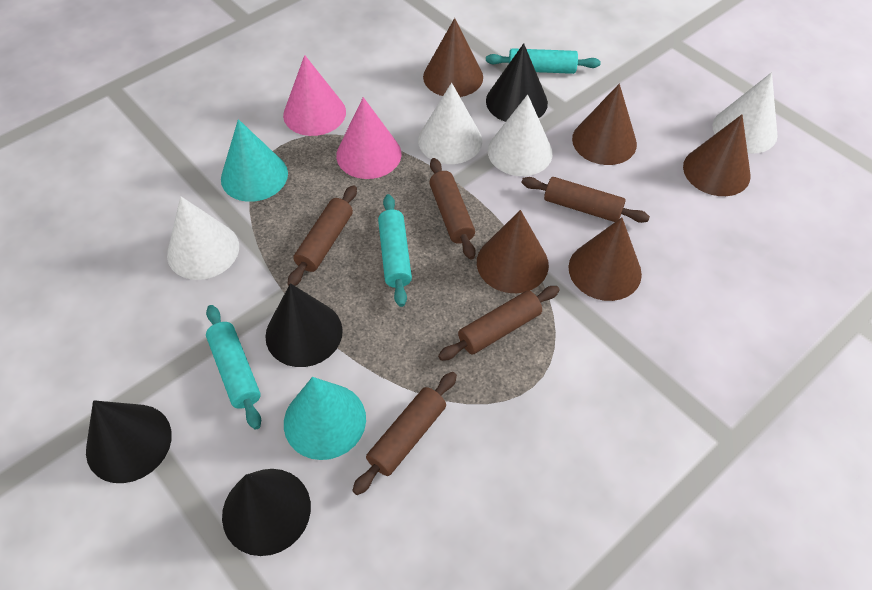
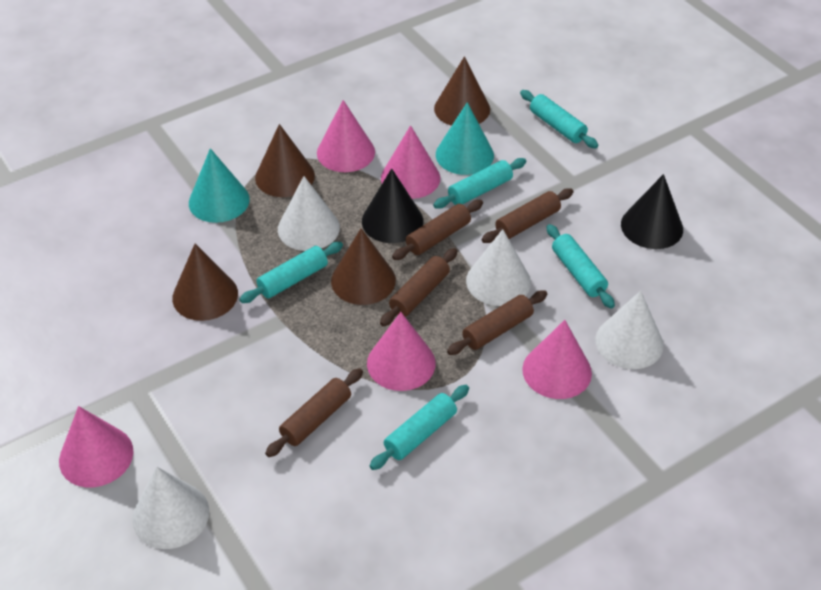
black cone: [86,400,172,483] [222,469,311,556] [265,283,343,367] [486,43,548,122] = 4 -> [362,168,423,243] [621,174,683,249] = 2
brown cone: [423,18,483,97] [477,210,549,293] [568,218,642,301] [572,84,637,165] [683,115,750,196] = 5 -> [172,244,238,321] [255,124,315,197] [331,228,396,305] [434,56,490,126] = 4
pink cone: [283,55,346,136] [336,97,401,179] = 2 -> [59,406,134,487] [317,100,375,172] [367,312,436,391] [381,125,440,199] [522,320,592,399] = 5
turquoise rolling pin: [206,305,261,430] [378,194,412,307] [486,48,601,74] = 3 -> [240,242,343,303] [370,385,469,470] [433,158,526,209] [520,90,598,149] [547,224,615,309] = 5

